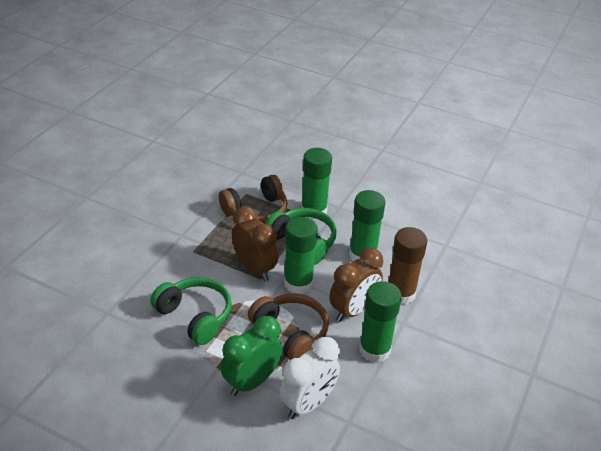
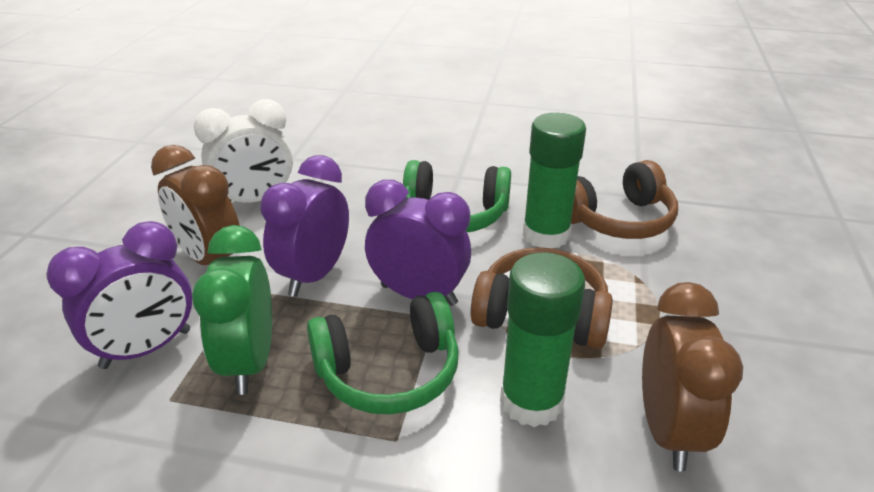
brown glue stick: [389,227,427,305] = 1 -> none = 0
green glue stick: [284,217,318,294] [301,148,332,220] [349,190,386,261] [359,281,402,363] = 4 -> [500,252,585,427] [523,113,586,248] = 2
purple clock: none = 0 -> [46,221,192,369] [260,155,349,297] [365,180,471,306] = 3

